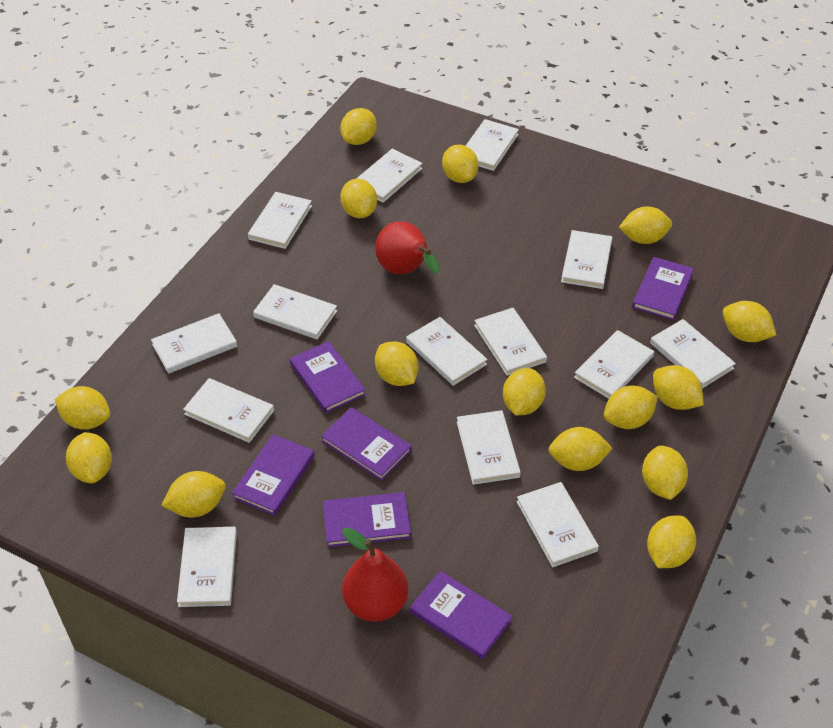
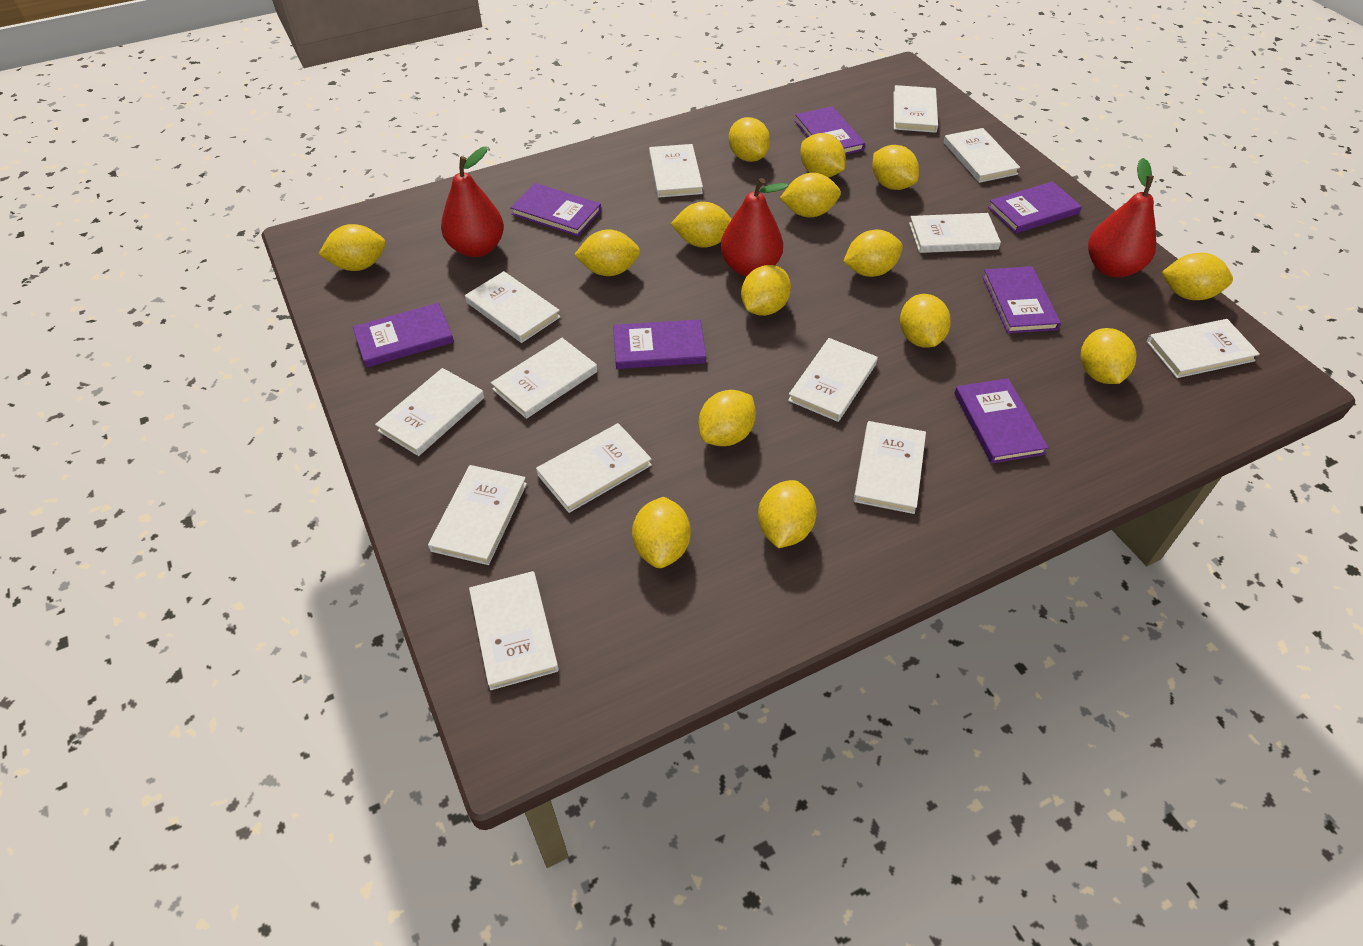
purple book: [232,434,315,516] [290,341,366,413] [321,407,412,481] [323,492,411,547] [410,571,512,659] [632,257,694,320] = 6 -> [353,303,454,368] [510,183,601,236] [613,319,706,369] [795,106,865,155] [954,378,1049,464] [982,266,1061,334] [988,181,1082,233] = 7
red pear: [342,527,408,622] [375,221,440,274] = 2 -> [441,147,504,257] [720,178,788,277] [1088,158,1156,277] = 3
white book: [151,313,237,374] [177,527,237,607] [183,378,274,443] [248,192,312,249] [253,284,337,340] [356,149,422,203] [406,317,488,386] [457,410,521,485] [466,119,519,171] [474,308,547,376] [517,482,599,567] [561,230,612,289] [574,330,654,399] [650,319,736,389] = 14 -> [375,368,484,456] [428,465,527,565] [465,271,561,343] [469,571,559,690] [491,338,597,419] [536,423,652,513] [649,144,703,198] [788,338,878,422] [854,421,926,514] [894,85,938,133] [909,213,1001,253] [944,128,1020,183] [1147,319,1260,378] = 13

